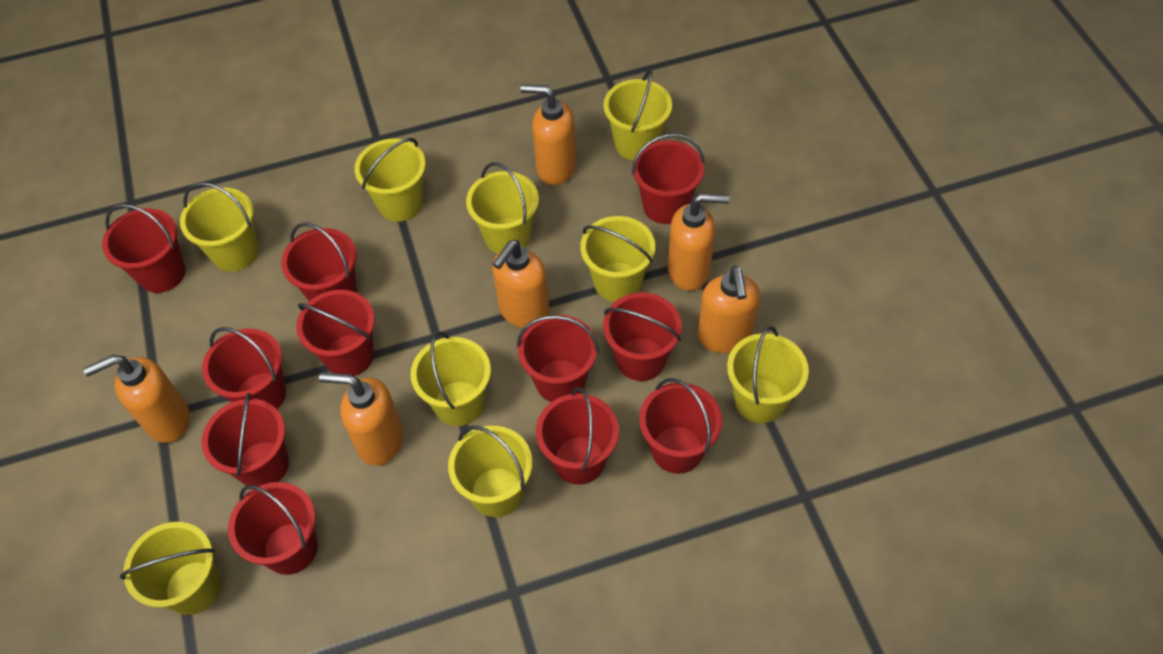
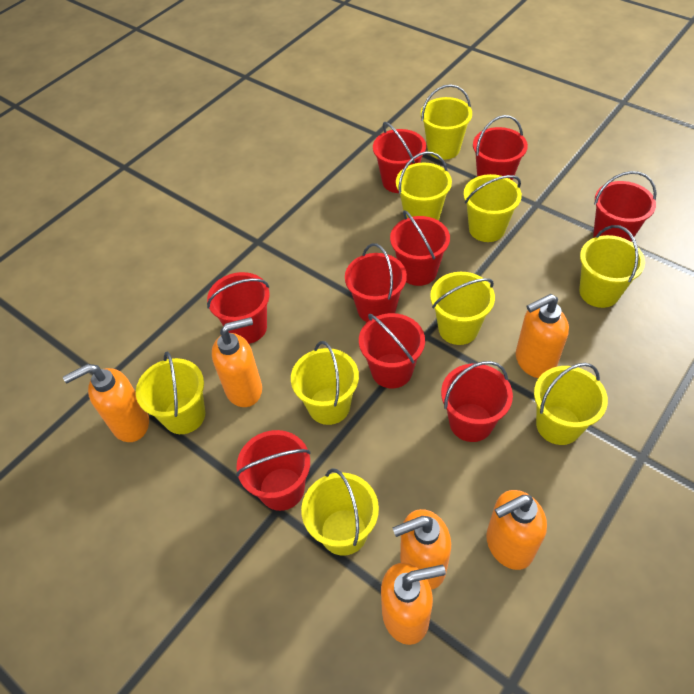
red bucket: [102,204,186,293] [202,327,286,409] [202,393,289,487] [228,482,318,575] [281,222,357,301] [296,290,375,376] [517,315,599,402] [536,387,619,485] [603,292,682,381] [632,134,705,224] [639,378,722,474] = 11 -> [207,272,270,344] [236,430,310,511] [345,243,407,322] [359,313,425,388] [373,122,426,193] [390,210,450,286] [441,361,513,442] [473,115,528,181] [593,171,657,241] = 9

